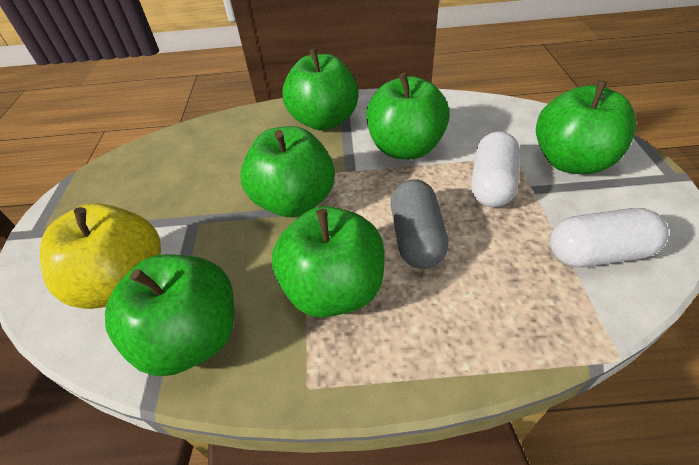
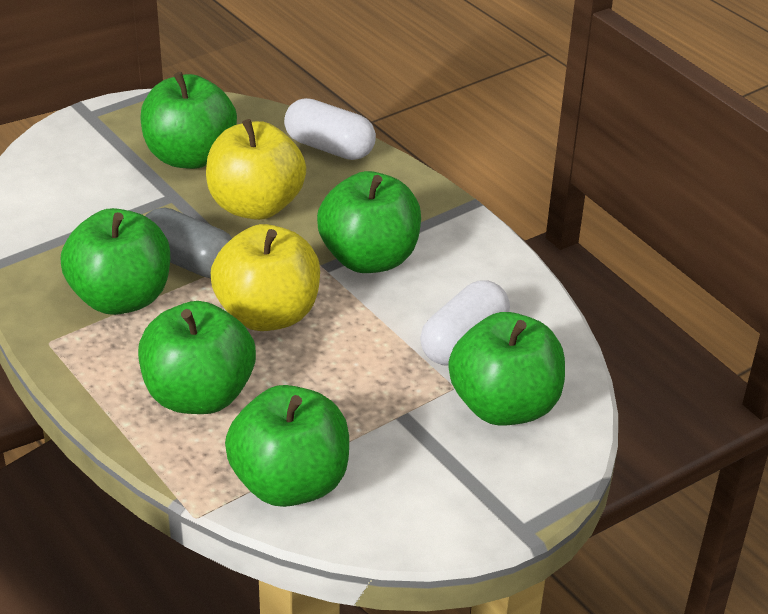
yellow apple: [40,203,161,309] = 1 -> [206,119,306,220] [211,224,320,331] = 2

